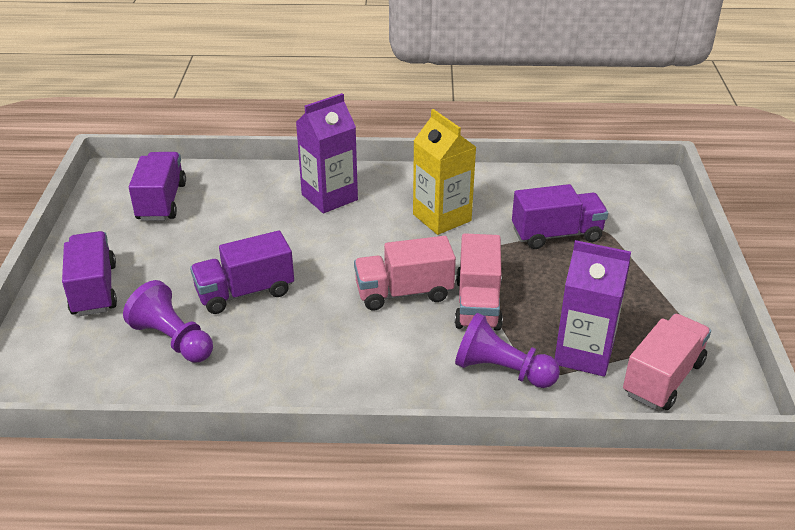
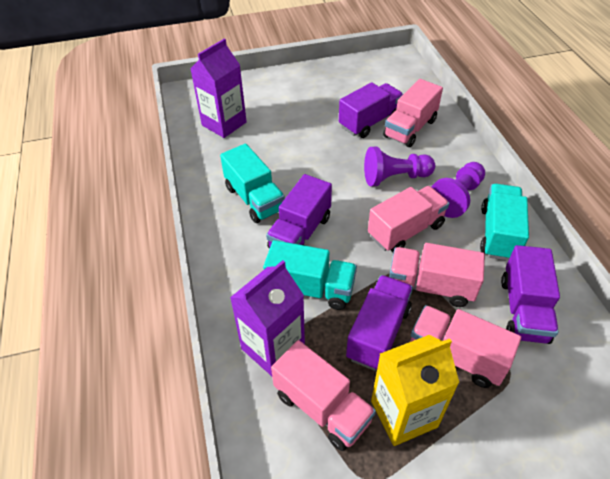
pink truck: [354,236,456,310] [455,233,503,331] [623,314,711,410] = 3 -> [271,340,376,451] [368,186,449,252] [383,79,443,147] [389,243,485,307] [411,305,521,388] = 5
turquoise truck: none = 0 -> [220,144,285,223] [263,240,357,310] [480,184,529,261] = 3

